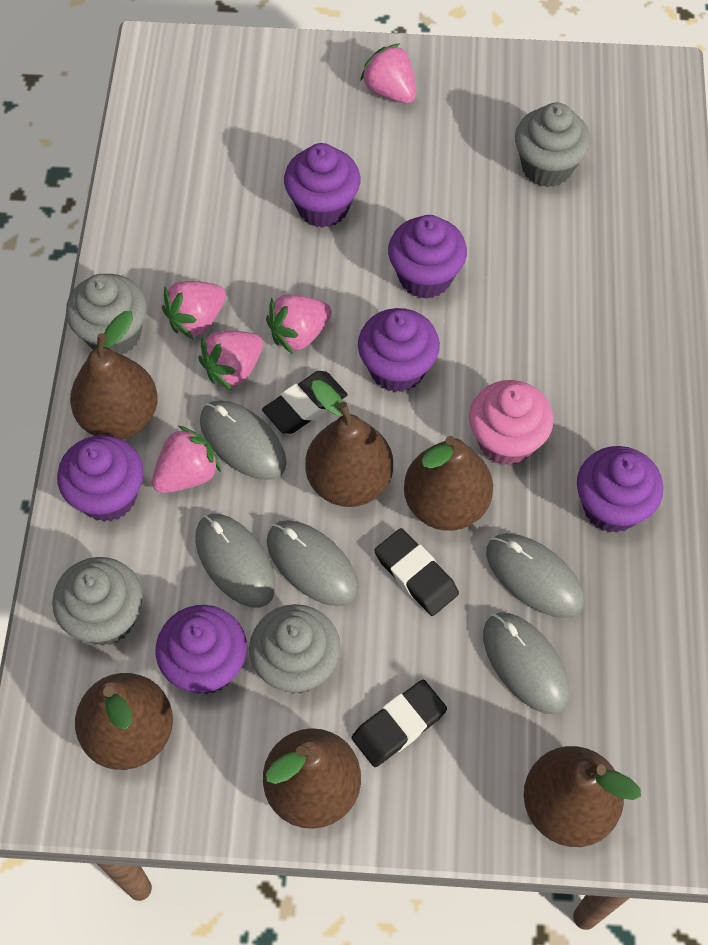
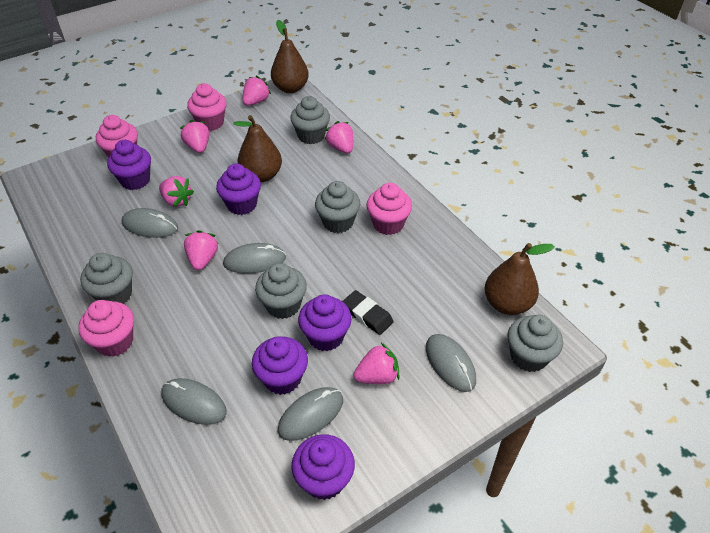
black eraser: [262,371,348,434] [352,680,447,767] [374,528,459,616] = 3 -> [343,290,394,335] = 1
brown pear: [70,311,158,439] [75,673,173,770] [263,728,361,829] [305,380,393,507] [404,436,493,531] [524,746,641,847] = 6 -> [233,115,282,182] [271,20,309,93] [485,243,555,315] = 3
grey cupcake: [52,557,143,646] [66,274,147,355] [249,604,341,694] [515,102,590,187] = 4 -> [80,253,133,304] [255,263,307,319] [290,96,330,144] [315,181,360,233] [508,315,563,372] = 5
pink cupcake: [469,380,554,466] = 1 -> [78,300,134,357] [96,115,138,158] [187,83,227,131] [366,183,412,235] = 4
pink strawberry: [152,426,221,493] [162,281,226,340] [199,331,263,390] [266,295,332,354] [360,43,416,103] = 5 -> [159,176,194,207] [180,120,209,153] [184,230,219,270] [242,76,271,106] [325,121,353,153] [353,343,400,384] = 6
purple cupcake: [57,435,144,522] [156,605,247,694] [284,143,360,228] [358,308,440,392] [388,215,467,299] [577,446,663,533] = 6 -> [107,140,151,190] [216,163,261,215] [252,336,308,395] [291,434,355,500] [298,294,352,351] = 5

